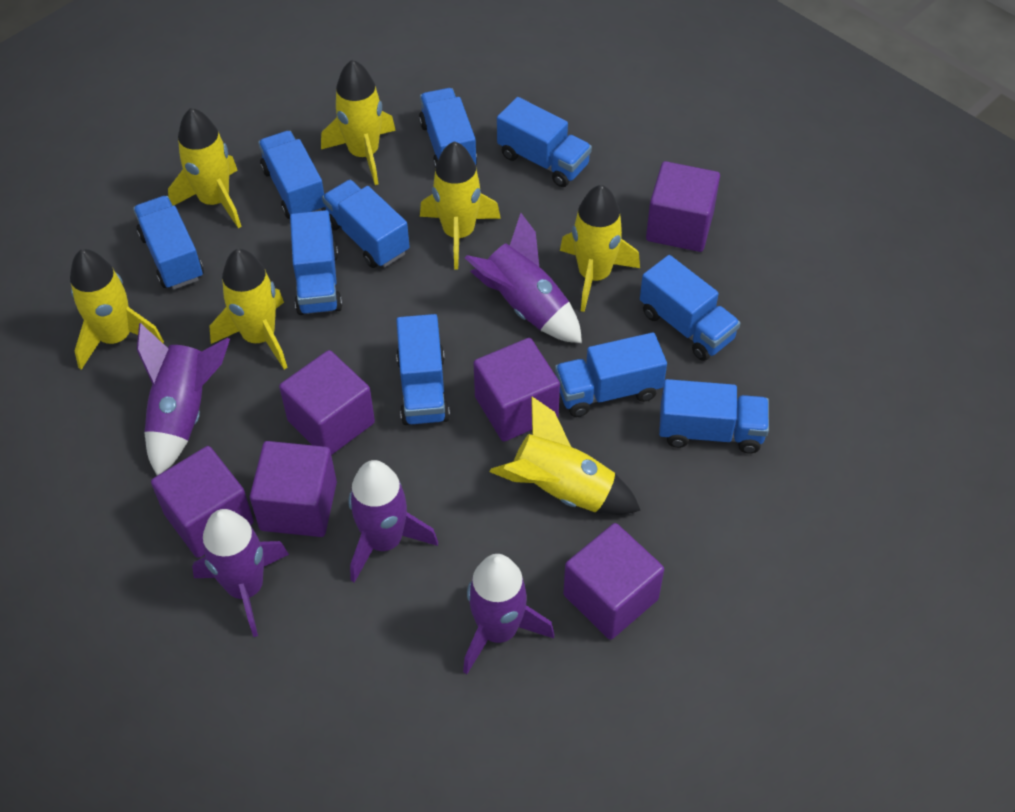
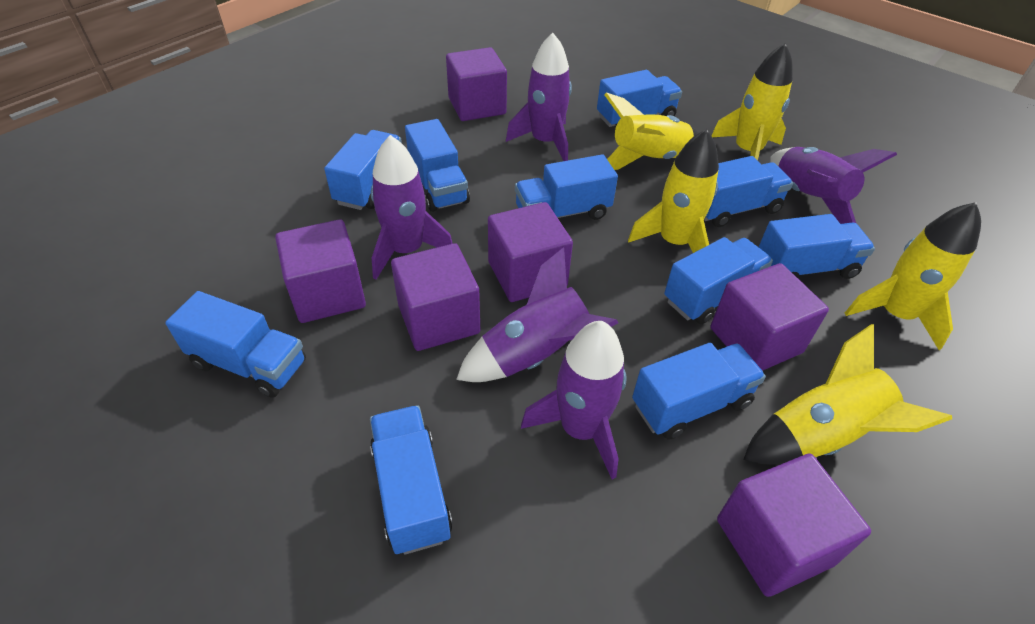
yellow rocket: [70,249,164,370] [168,108,242,228] [210,249,288,369] [321,60,396,185] [420,141,501,270] [490,397,641,515] [560,185,640,312] = 7 -> [604,93,699,170] [628,129,719,253] [711,43,793,160] [743,324,952,465] [845,202,981,350] = 5

